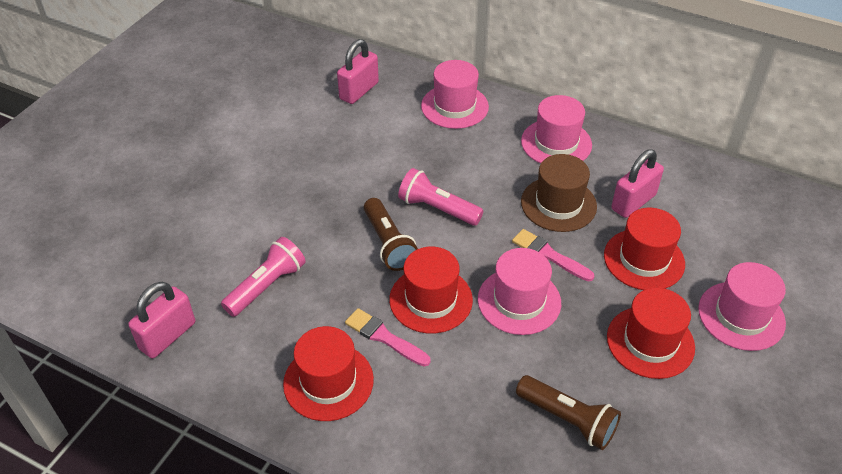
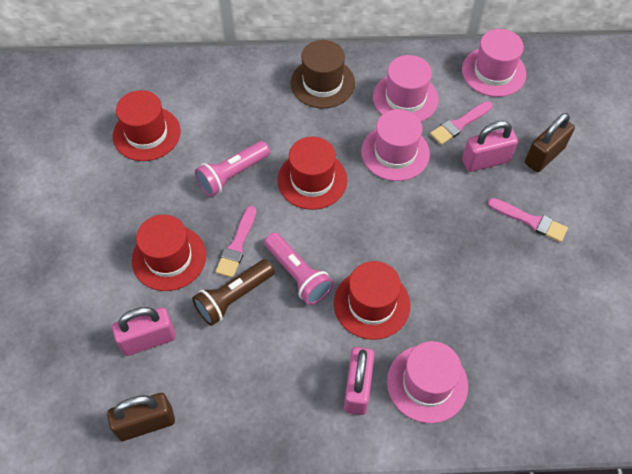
brown flashlight: [364,198,418,271] [516,375,621,450] = 2 -> [192,259,274,326] = 1
brown padlock: none = 0 -> [107,393,175,441] [525,113,575,172] = 2
pink brush: [345,308,431,367] [512,229,594,281] = 2 -> [215,206,256,278] [430,101,493,145] [488,198,568,242] = 3

